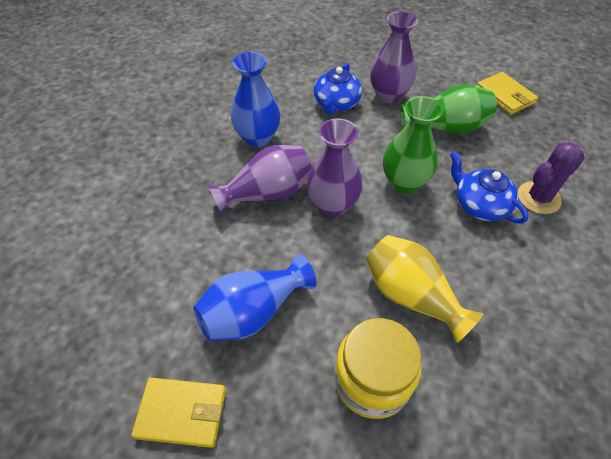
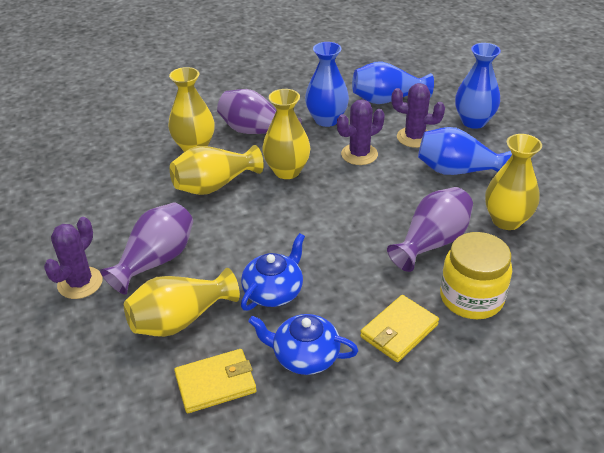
blue vase: [193,254,316,341] [231,52,280,147] = 2 -> [305,42,349,127] [352,61,434,104] [418,127,512,175] [455,43,501,129] = 4
green vase: [383,96,443,194] [400,84,497,133] = 2 -> none = 0
purple cactus: [518,142,585,214] = 1 -> [44,217,103,299] [337,99,385,165] [391,83,445,148] = 3
yellow vase: [366,235,484,344] = 1 -> [124,268,240,337] [168,67,215,152] [170,145,264,195] [262,89,310,179] [485,134,542,230] = 5

